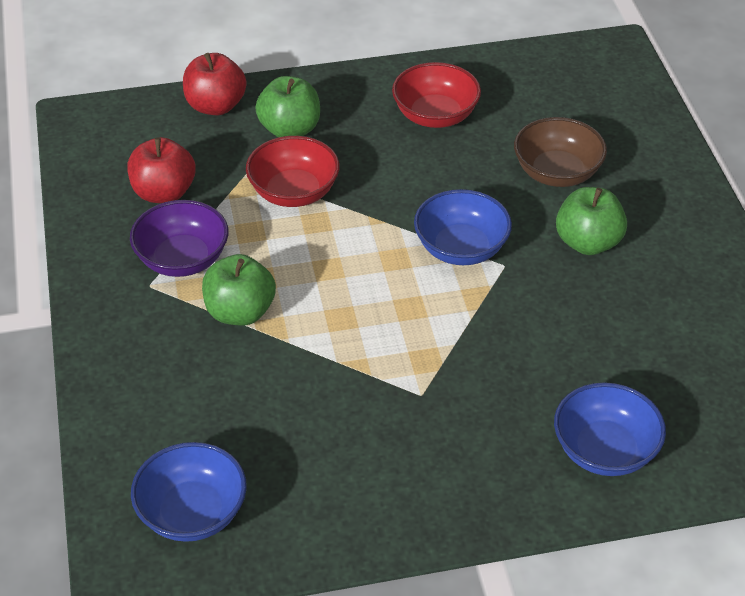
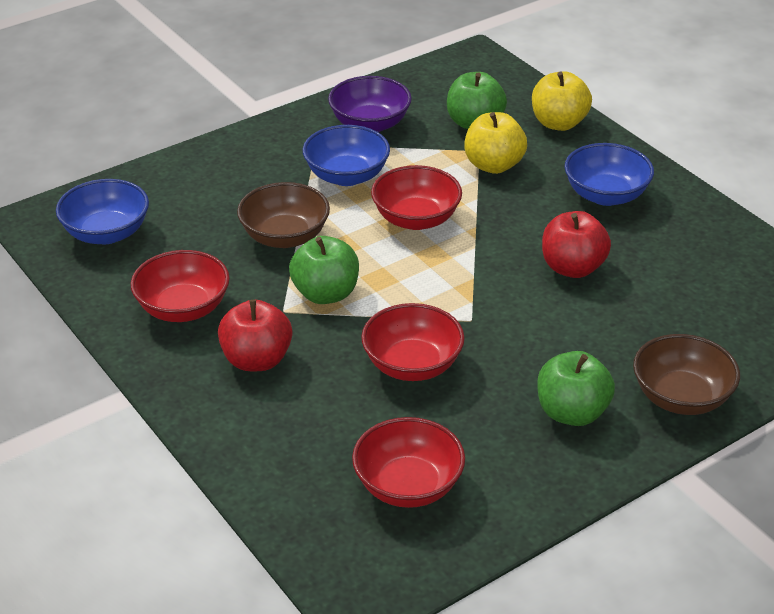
brown bowl: [514,117,607,187] = 1 -> [237,182,330,248] [633,334,740,415] = 2
red bowl: [246,136,340,207] [392,62,481,128] = 2 -> [131,250,230,322] [352,417,465,508] [361,303,465,381] [371,165,462,230] = 4
yellow apple: none = 0 -> [464,112,527,174] [532,71,592,131] = 2

